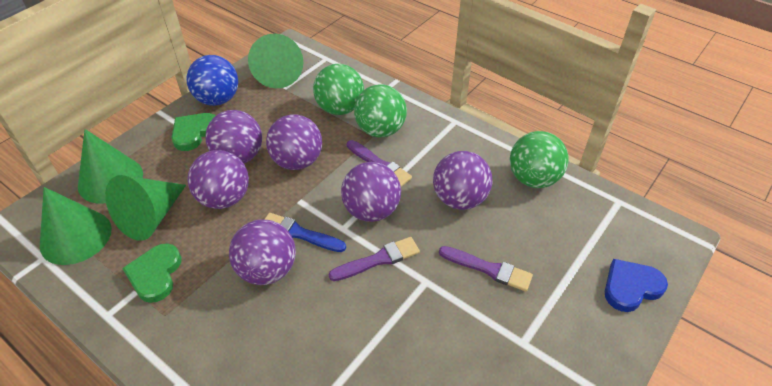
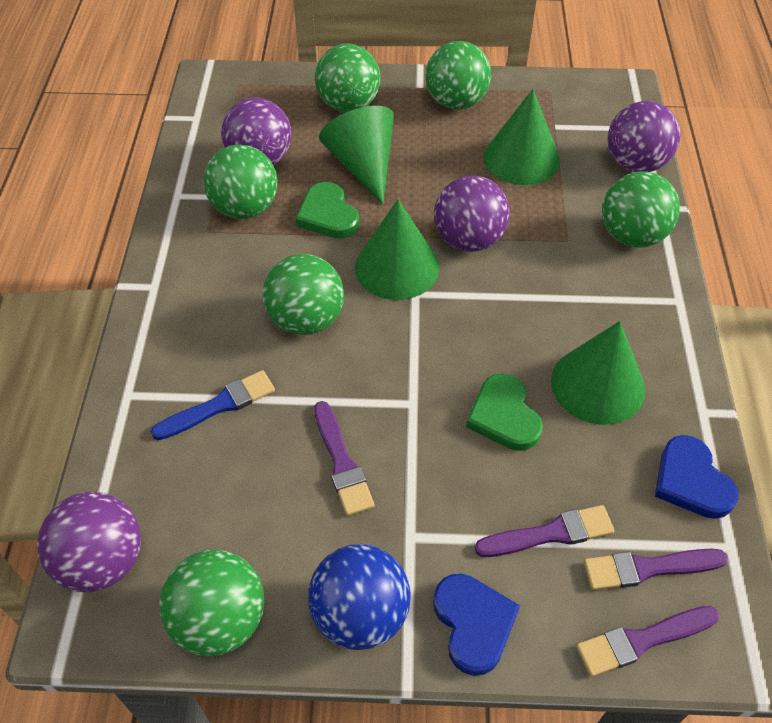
blue heart: [605,259,668,312] = 1 -> [433,574,520,676] [655,435,738,519] = 2
green ball: [313,64,364,115] [354,84,407,138] [510,131,569,188] = 3 -> [159,550,264,657] [204,144,278,219] [263,254,344,335] [315,43,380,112] [426,41,491,110] [602,171,680,248] = 6
purple ball: [187,150,249,209] [205,110,262,163] [229,219,296,285] [266,114,322,170] [341,162,401,222] [433,151,493,210] = 6 -> [37,492,141,592] [221,97,292,165] [434,175,510,252] [608,101,681,172] = 4
purple brush: [328,237,420,281] [347,140,412,187] [439,246,533,291] = 3 -> [314,401,375,516] [475,505,615,557] [576,606,719,677] [584,549,728,590] = 4

